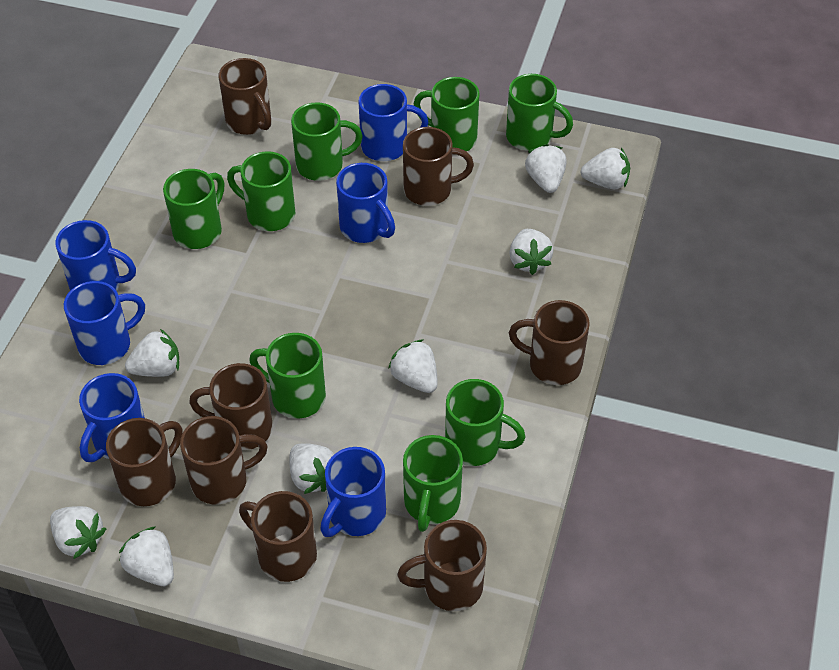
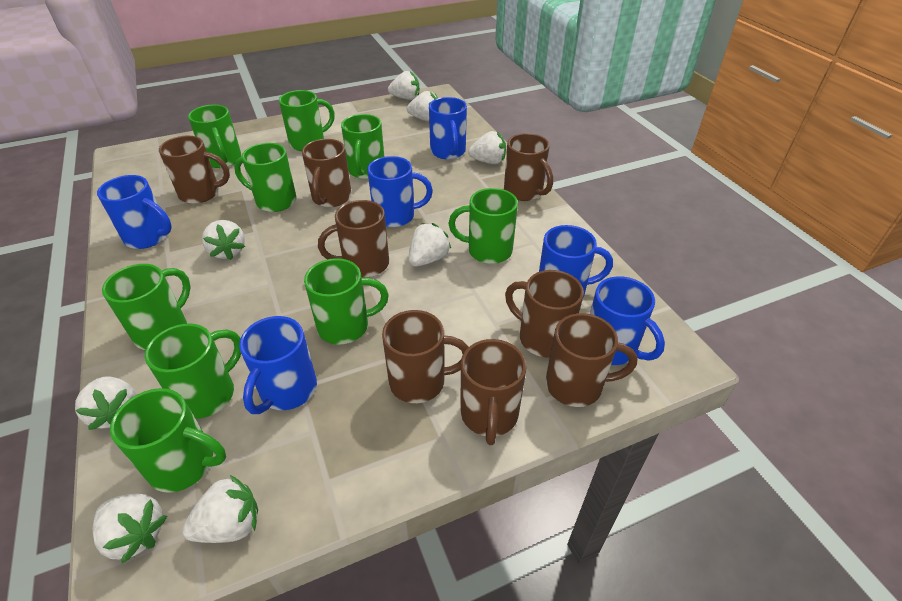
green mug: [163,169,224,249] [227,151,295,231] [249,333,326,419] [291,102,363,181] [403,435,463,532] [414,77,480,152] [445,379,526,466] [506,74,573,151] = 8 -> [102,264,191,350] [110,388,226,493] [145,323,241,419] [188,104,242,168] [234,143,297,212] [279,90,335,151] [304,258,389,345] [341,114,384,179] [448,188,518,264] = 9

